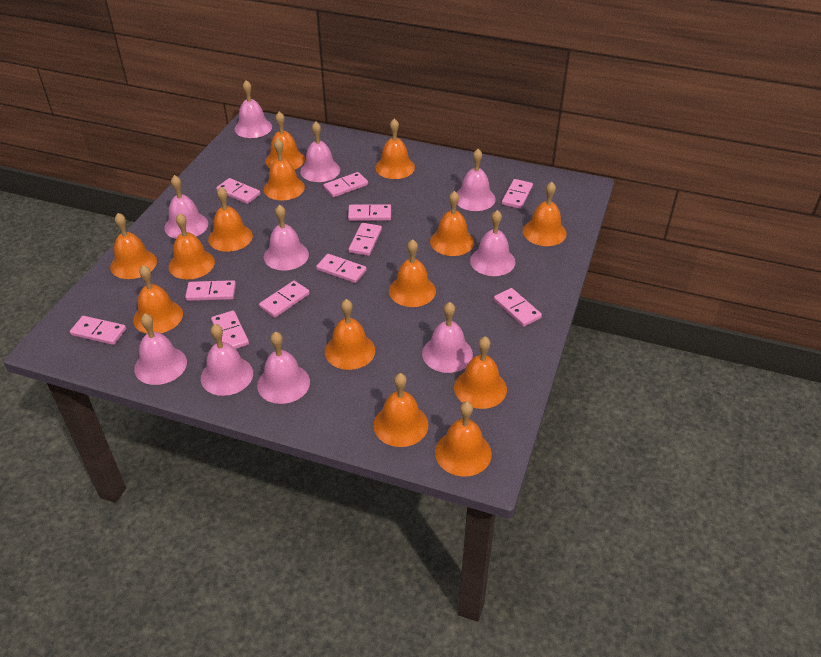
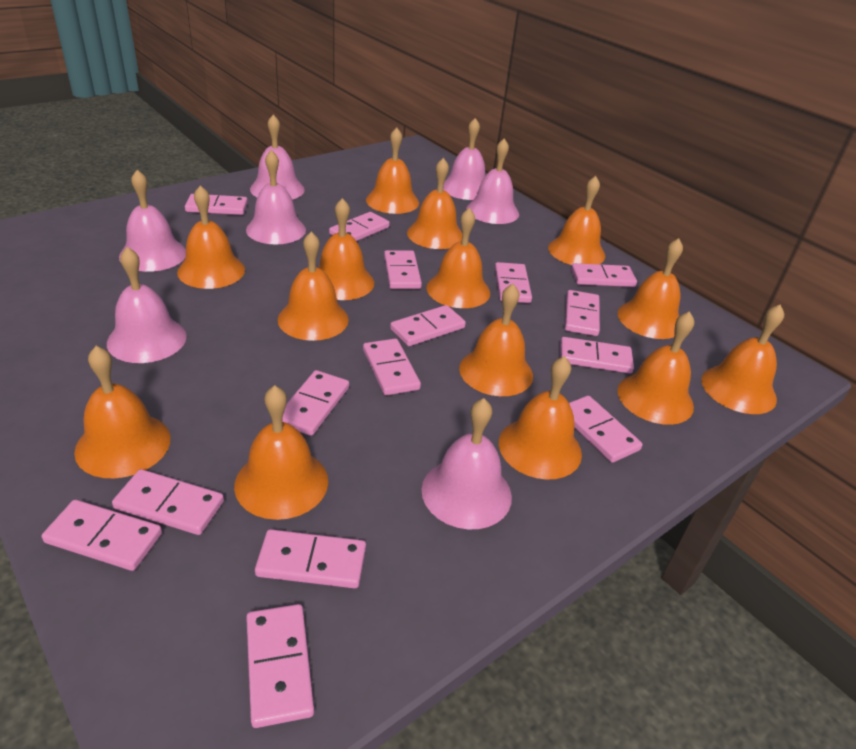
pink bell: [134,314,187,385] [164,175,208,239] [201,324,253,396] [234,80,272,138] [257,332,310,404] [264,204,309,270] [300,121,340,182] [422,302,473,373] [456,149,496,211] [470,210,515,276] = 10 -> [107,247,187,363] [119,170,186,272] [246,150,306,245] [250,115,305,200] [422,398,512,529] [443,118,485,200] [466,138,519,224] = 7
pink domino: [70,316,126,345] [185,280,236,301] [211,311,249,349] [216,178,260,204] [259,281,310,318] [316,254,367,283] [323,172,368,197] [348,204,391,221] [349,223,382,256] [494,288,542,327] [502,179,533,209] = 11 -> [42,500,162,571] [112,469,224,535] [185,194,248,215] [246,604,314,728] [255,529,366,588] [282,370,349,436] [329,212,390,241] [363,338,421,396] [384,250,422,289] [390,305,466,346] [495,262,532,303] [560,337,634,374] [565,290,600,336] [569,396,643,463] [571,263,637,287] = 15

